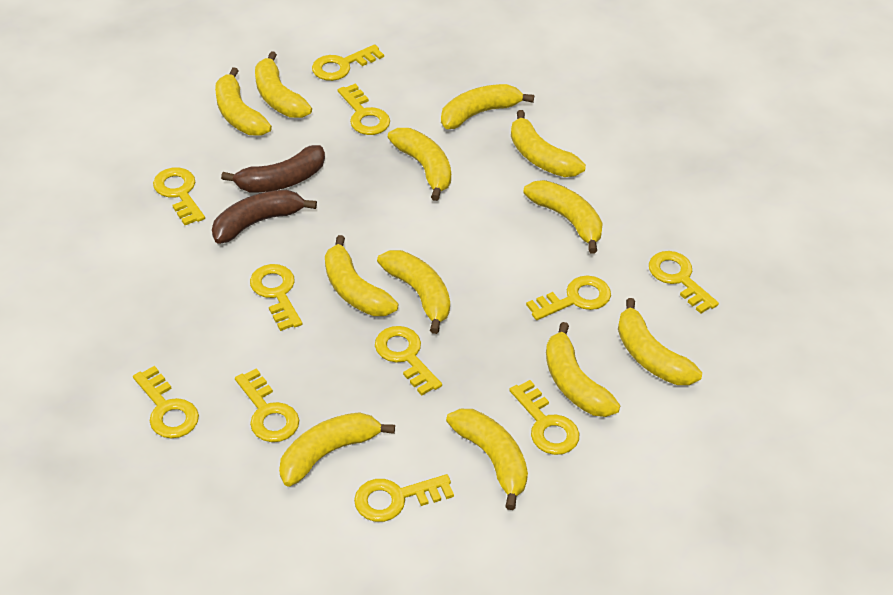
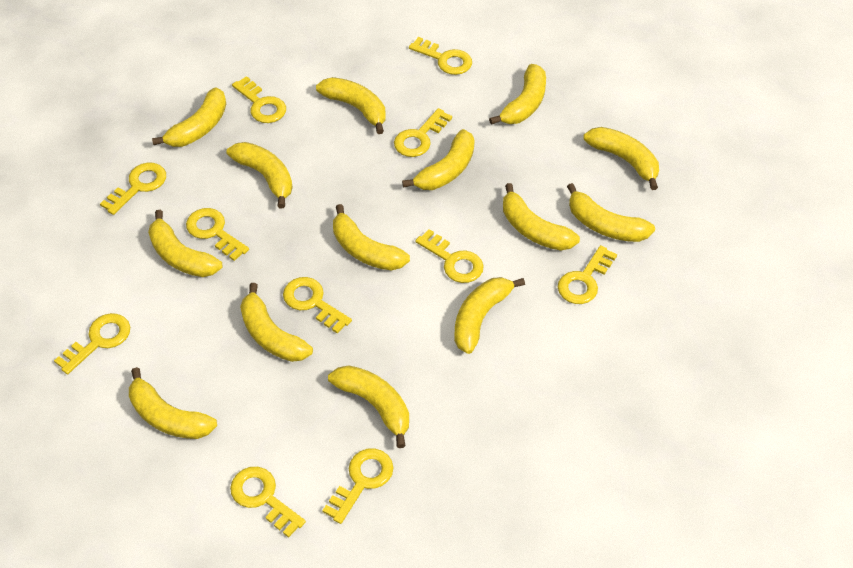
brown banana: [212,190,317,244] [221,145,325,192] = 2 -> none = 0
yellow banana: [215,67,272,136] [255,51,312,118] [279,412,395,486] [325,235,398,316] [377,250,450,334] [388,128,451,201] [441,84,534,129] [446,409,528,510] [511,110,586,177] [523,180,603,254] [546,322,620,417] [618,298,702,385] = 12 -> [129,367,217,439] [148,210,222,277] [152,87,226,147] [226,142,293,208] [240,283,313,362] [316,77,386,134] [328,365,409,448] [333,204,410,271] [402,129,475,190] [454,277,525,354] [489,64,546,125] [503,183,580,251] [567,183,655,242] [583,127,659,190] = 14

